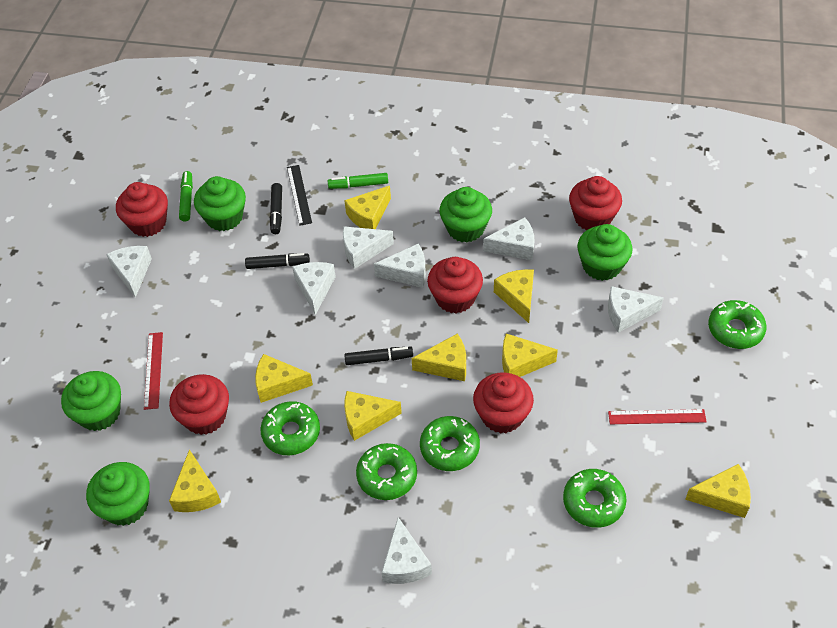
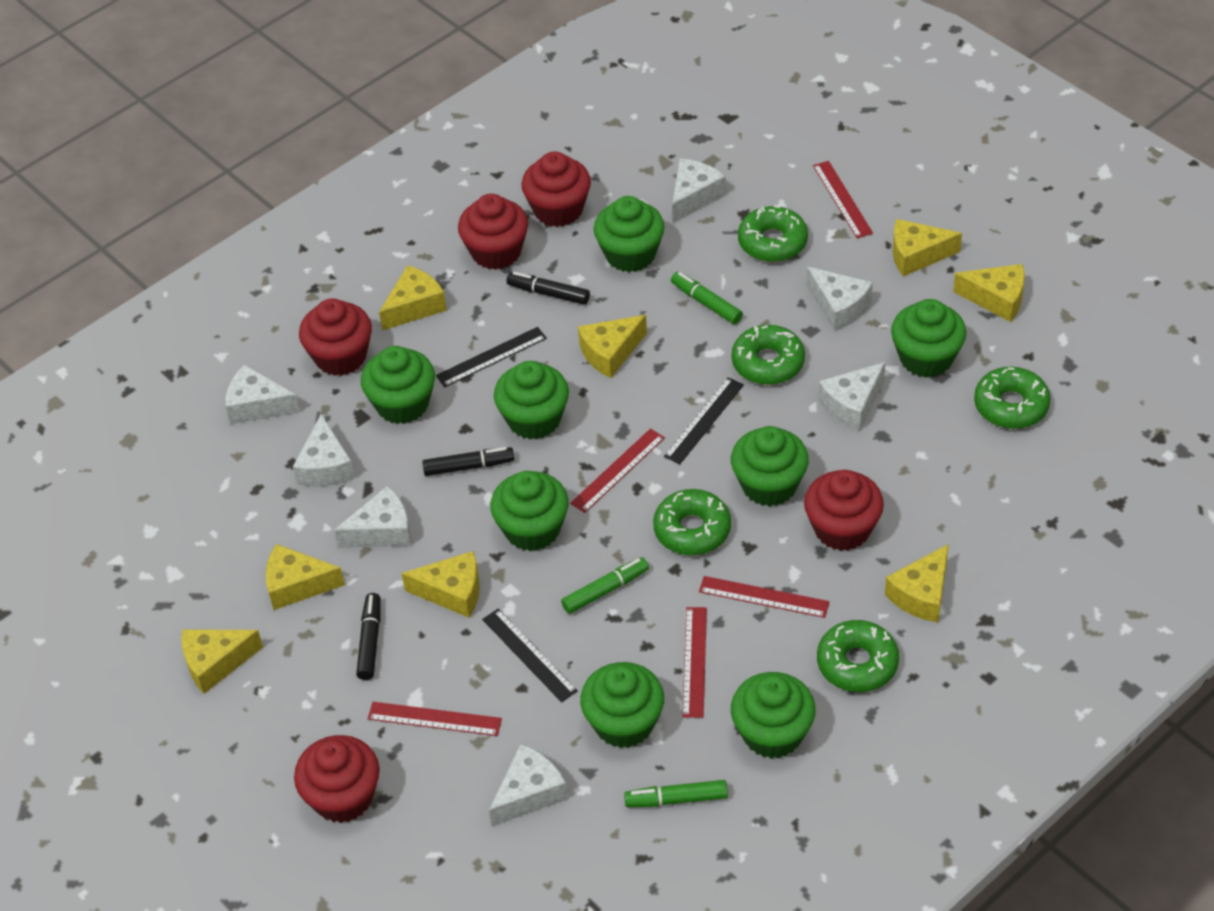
black ruler: [287,165,312,226] = 1 -> [436,327,547,387] [482,609,578,702] [664,377,744,464] = 3
green cupcake: [61,371,121,431] [86,462,150,526] [194,176,246,231] [439,187,492,243] [577,224,632,281] = 5 -> [361,346,435,424] [490,471,569,551] [494,361,569,440] [580,662,664,748] [594,196,665,272] [731,426,809,507] [731,672,816,759] [891,299,966,378] = 8
green marker: [179,171,193,221] [328,173,388,189] = 2 -> [561,557,649,614] [624,780,728,807] [671,272,743,325] = 3
red ruler: [144,332,163,410] [608,409,707,424] = 2 -> [368,702,502,736] [570,428,665,513] [682,607,707,718] [699,576,830,618] [813,161,873,238] = 5

